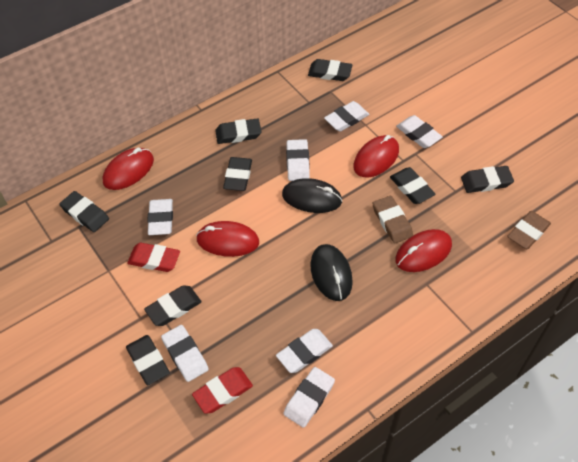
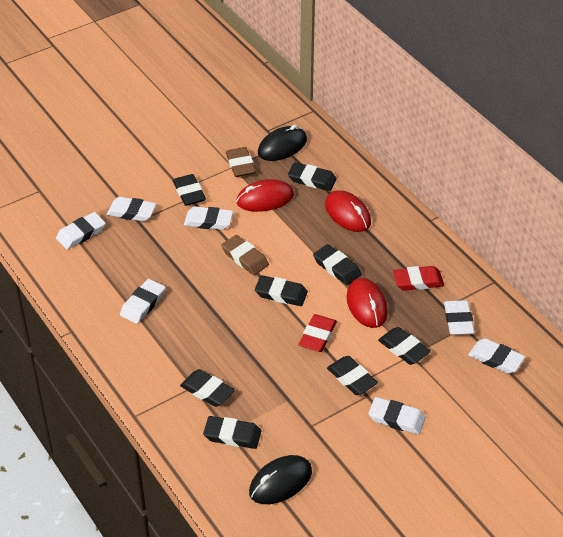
red mouse: [102,148,154,190] [196,221,259,257] [353,135,399,178] [395,229,452,272] = 4 -> [236,179,294,212] [325,191,371,232] [346,278,388,328] = 3

